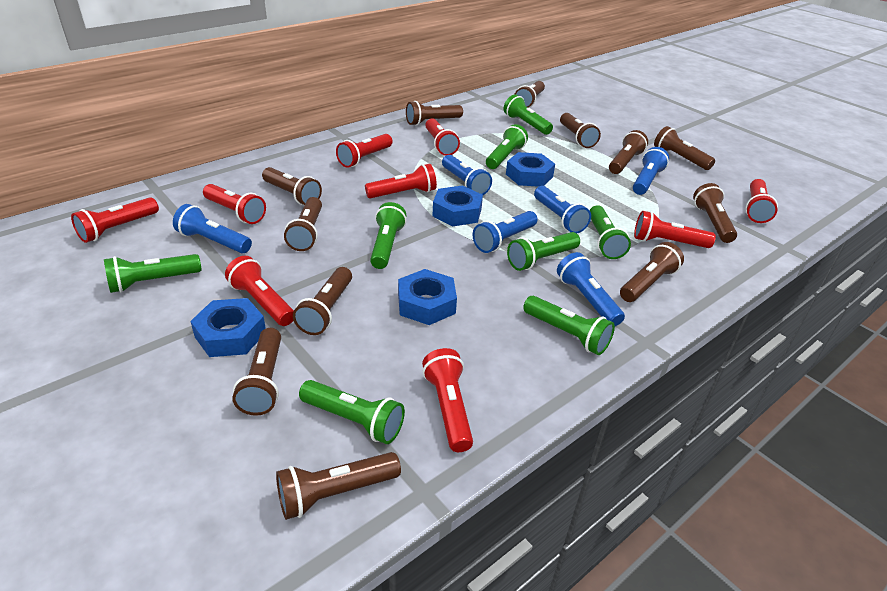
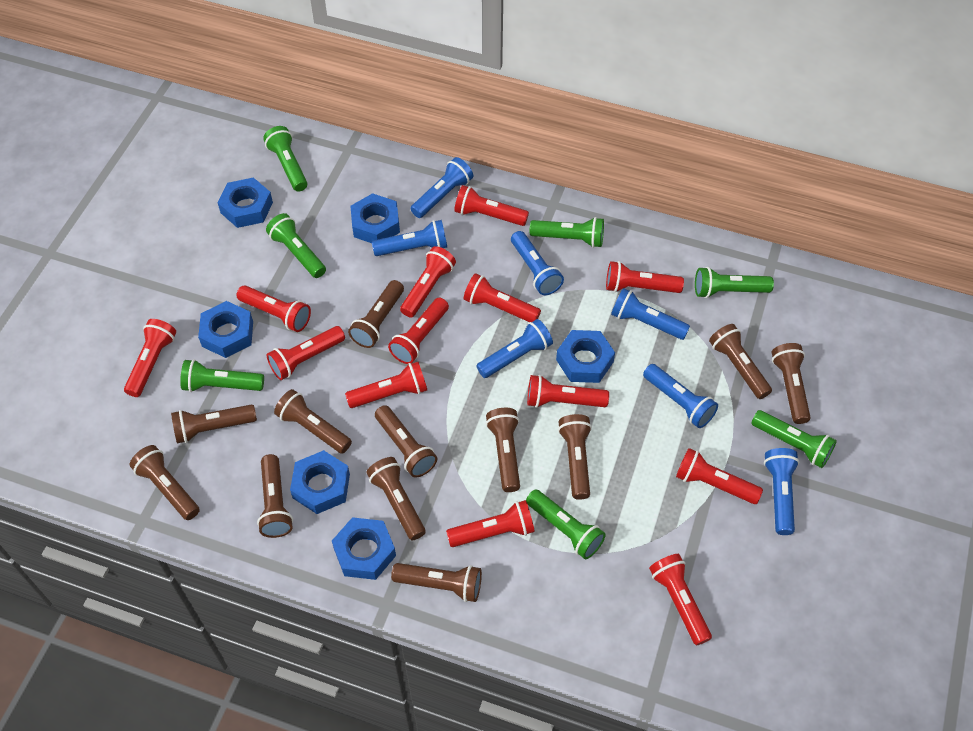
blue flashlight: [173,204,252,253] [442,155,492,195] [472,211,538,253] [534,186,591,233] [557,252,625,326] [633,147,669,195] = 6 -> [372,220,447,256] [410,157,473,218] [476,319,553,378] [511,231,564,295] [611,288,690,340] [643,364,718,428] [764,448,799,535] = 7
blue nut: [190,298,266,357] [398,269,457,325] [432,185,483,226] [506,152,555,187] = 4 -> [198,301,253,358] [217,177,273,228] [290,450,350,514] [332,517,396,580] [350,193,400,243] [556,330,615,383] = 6
green flashlight: [104,254,201,293] [299,380,405,444] [370,202,407,269] [486,124,528,169] [503,94,553,135] [507,232,580,271] [523,296,615,355] [590,205,631,259] = 8 -> [180,359,264,392] [263,126,308,192] [266,213,326,278] [526,489,606,559] [530,217,604,248] [695,267,774,298] [751,410,837,468] = 7
red flashlight: [71,197,159,243] [203,184,266,224] [225,256,294,326] [336,134,393,168] [365,164,437,198] [422,348,473,452] [425,119,460,156] [634,211,716,248] [745,179,778,223] = 9 -> [124,319,176,397] [237,285,311,332] [267,326,345,380] [345,362,427,408] [388,298,449,364] [400,246,456,318] [446,500,535,547] [454,185,529,226] [463,273,541,322] [527,375,609,408] [606,261,684,293] [649,554,712,646] [676,448,763,504] = 13

